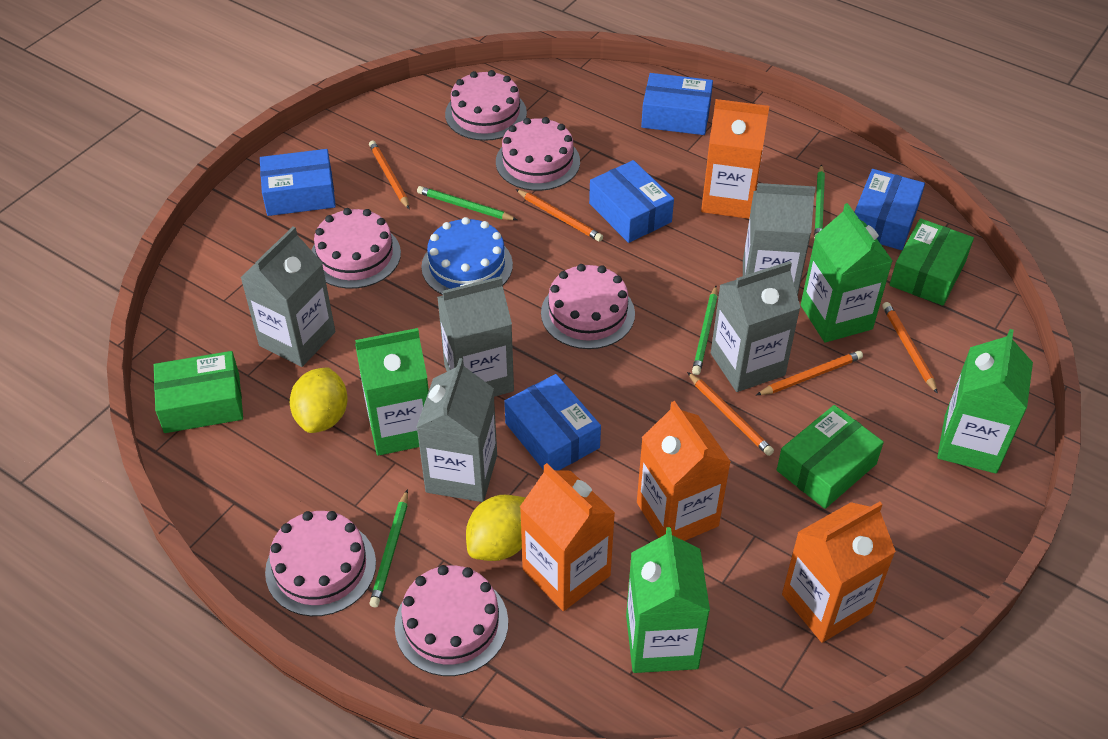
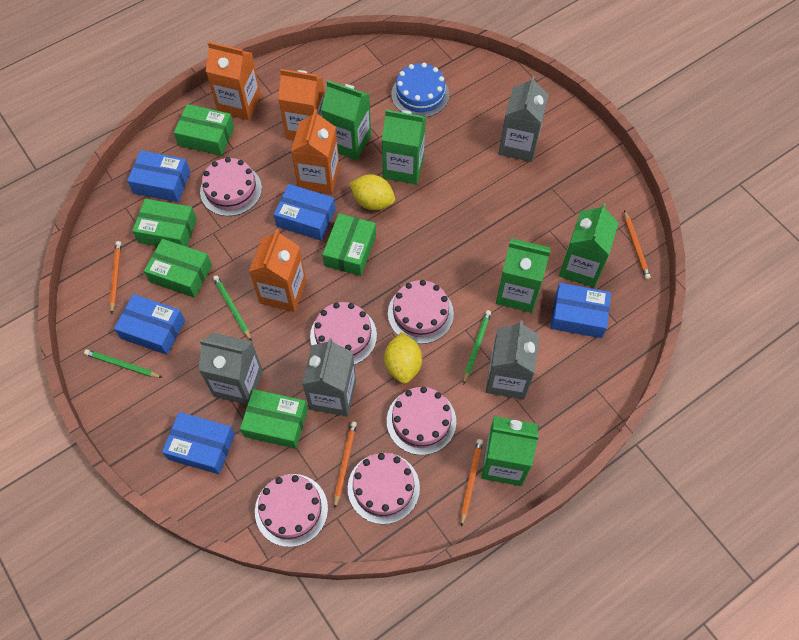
green box: [154,351,243,433] [777,405,884,509] [889,218,974,306] = 3 -> [132,199,197,247] [144,239,212,298] [174,104,234,156] [240,389,308,449] [322,213,376,276] = 5
green carton: [355,328,429,456] [626,527,710,673] [801,203,893,343] [937,329,1033,474] = 4 -> [321,80,371,160] [382,110,426,184] [481,416,539,486] [496,238,550,313] [559,203,619,287] = 5
green pencil: [369,489,408,607] [417,186,517,220] [692,286,718,375] [814,164,825,239] = 4 -> [84,349,163,378] [213,275,252,341] [463,310,491,385] = 3
grey carton: [240,226,335,367] [416,358,497,502] [437,276,514,397] [711,261,801,392] [743,183,816,296] = 5 -> [198,333,263,405] [302,338,356,416] [486,320,539,399] [499,76,549,162] = 4
orange pencil: [369,141,409,209] [516,189,603,242] [687,372,774,456] [756,351,863,395] [882,302,938,394] = 5 -> [110,241,121,314] [334,421,357,509] [461,439,483,527] [624,210,651,279] = 4

